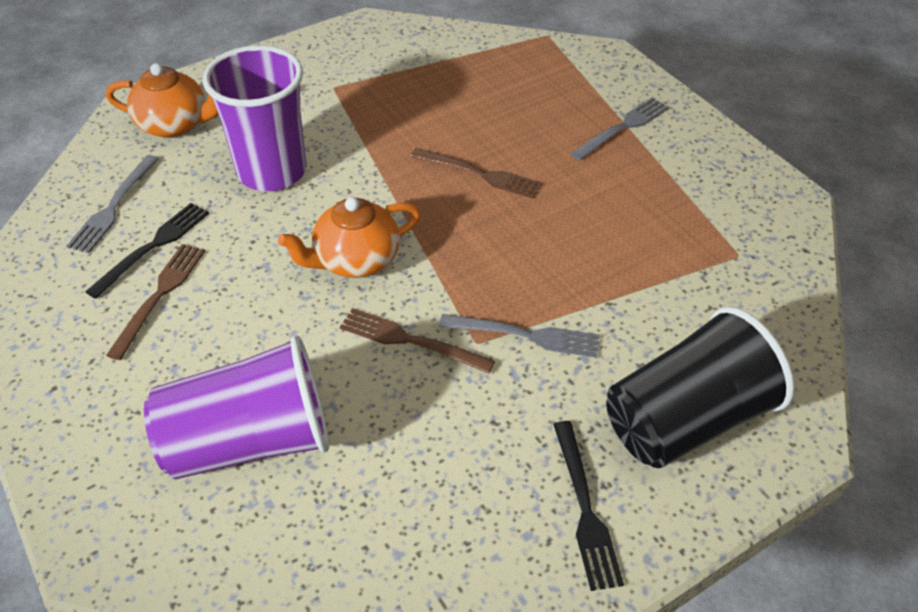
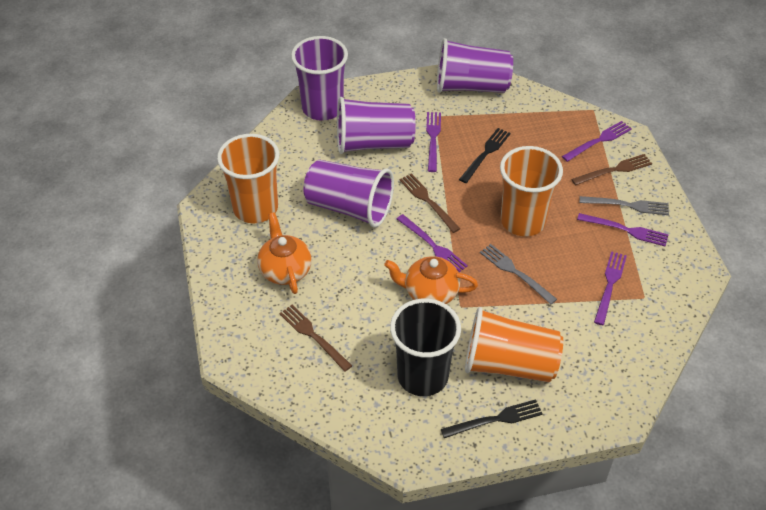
grey fork: [66,155,159,253] [439,314,600,358] [570,98,669,161] = 3 -> [480,244,557,305] [579,196,669,215] = 2
orange cup: none = 0 -> [217,134,279,223] [465,307,563,382] [500,146,563,236] = 3
purple cup: [144,335,329,479] [203,45,307,191] = 2 -> [291,36,348,121] [303,160,394,228] [337,97,416,154] [437,38,513,93] = 4
purple fork: none = 0 -> [397,214,468,272] [426,112,441,172] [562,121,632,162] [577,213,669,246] [594,251,627,325] = 5

